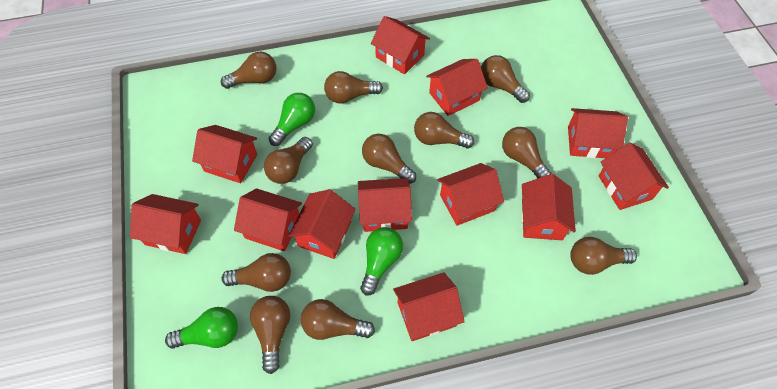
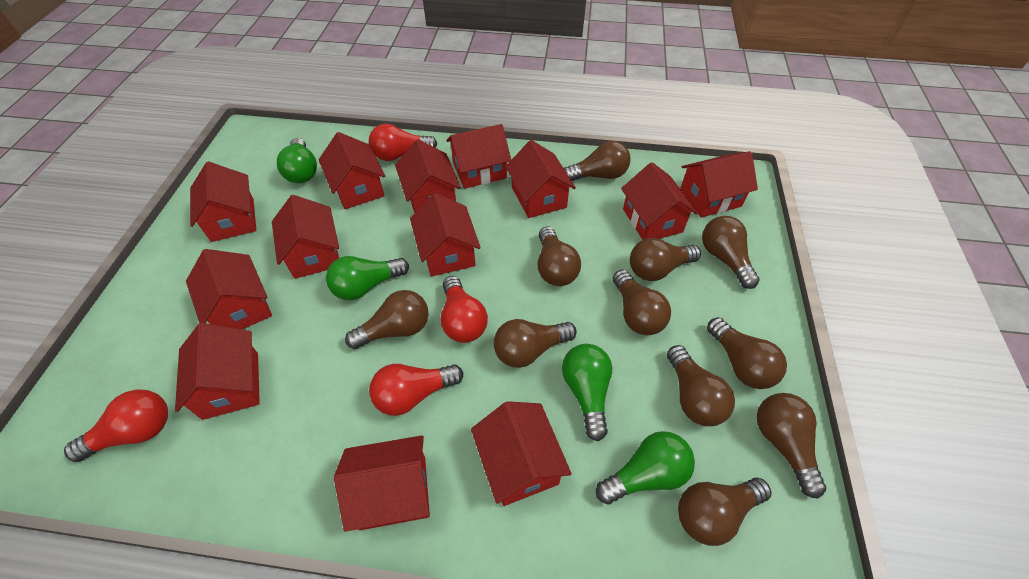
green light bulb: [165,307,238,348] [269,93,315,146] [360,227,403,296] = 3 -> [277,138,317,183] [326,256,409,300] [562,344,612,441] [596,431,695,505] = 4
red house: [130,194,201,254] [192,125,257,183] [234,188,302,251] [288,189,356,259] [358,178,412,232] [371,16,430,74] [393,272,465,341] [426,59,488,116] [437,163,504,226] [522,174,576,240] [568,108,628,158] [599,142,669,210] = 12 -> [175,323,260,420] [186,249,272,329] [190,161,256,242] [272,195,339,279] [319,132,385,209] [334,435,430,532] [395,139,461,213] [410,193,481,277] [446,124,511,189] [471,401,571,506] [505,140,576,218] [621,162,698,240] [680,151,758,218] = 13
red light bulb: none = 0 -> [64,389,168,462] [369,124,437,161] [369,364,463,416] [441,276,488,343] = 4

